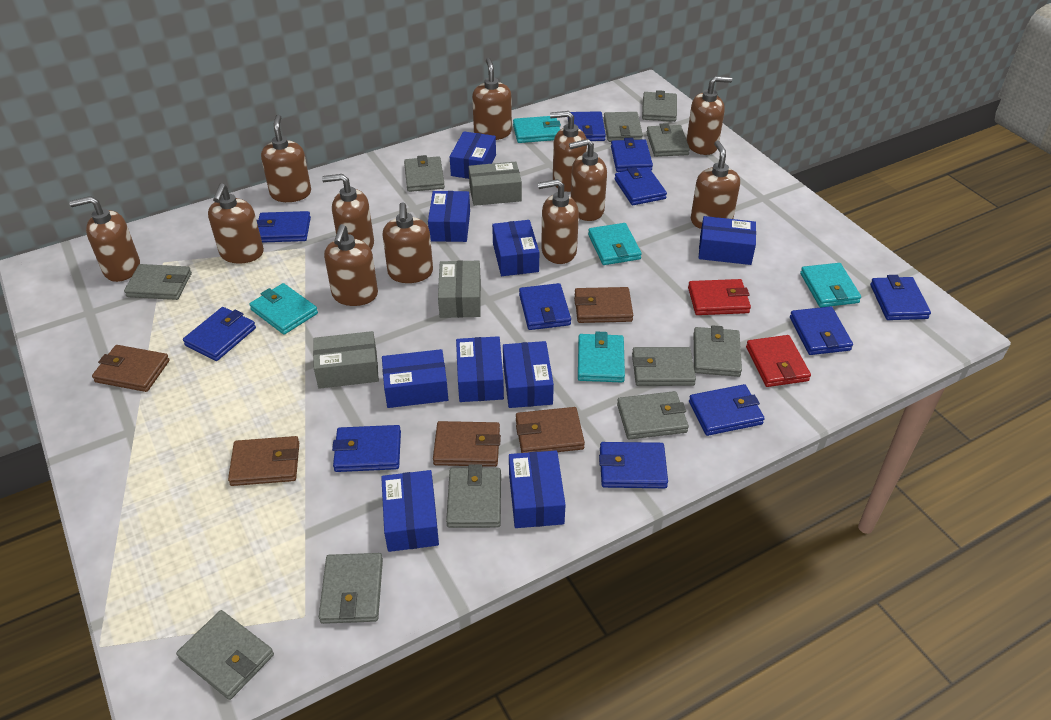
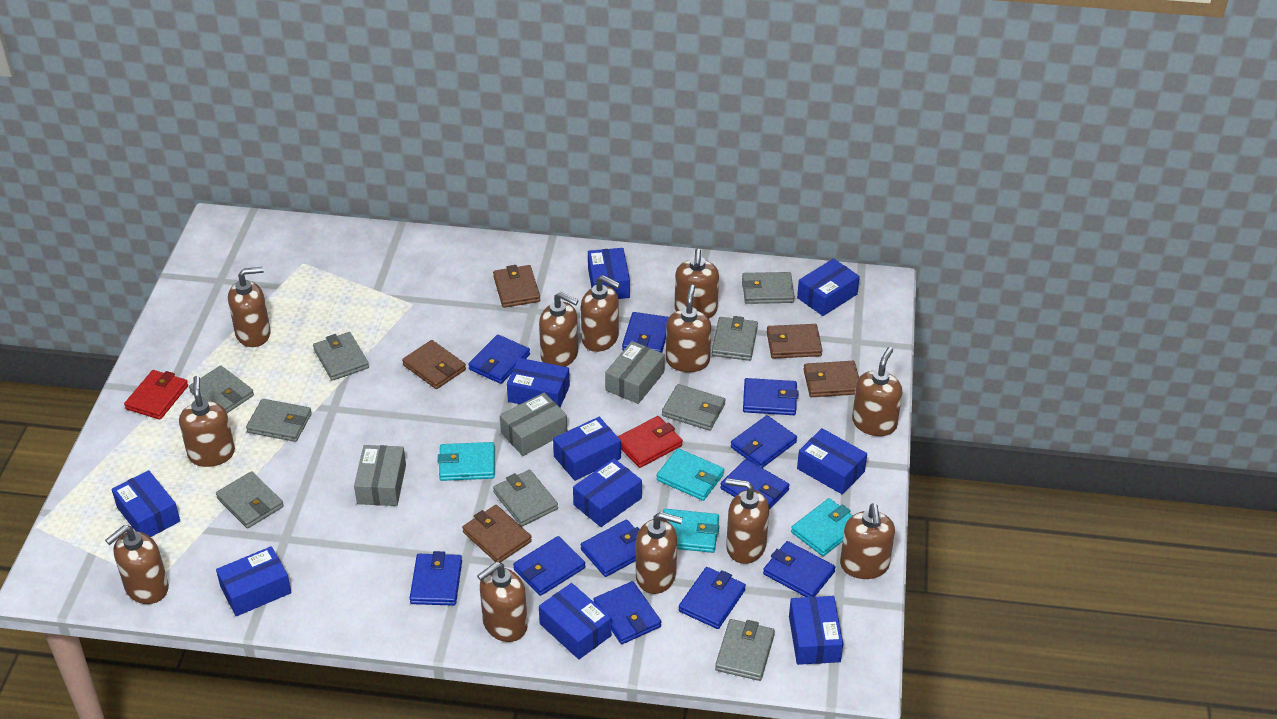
blue box: [381,470,439,552] [382,349,448,408] [428,191,470,242] [450,131,496,179] [456,336,504,402] [492,220,539,276] [503,341,554,408] [509,451,566,528] [699,216,756,265] = 9 -> [112,470,180,537] [216,546,292,616] [507,358,570,407] [539,583,612,659] [553,417,621,481] [573,458,642,527] [588,248,630,299] [789,596,843,665] [797,258,860,316] [797,428,867,495] = 10
grey wallet: [124,264,192,300] [176,610,274,700] [319,553,383,624] [404,155,445,192] [446,465,501,528] [604,112,643,142] [617,391,689,440] [632,347,696,386] [642,90,677,122] [647,123,690,157] [694,325,742,377] = 11 -> [189,366,254,413] [216,471,284,528] [246,399,312,442] [313,332,369,381] [493,470,558,527] [662,384,726,431] [712,316,758,361] [715,619,775,681] [742,272,795,304] = 9
turquoise wallet: [249,283,318,335] [513,116,561,143] [578,332,625,382] [588,223,642,265] [800,263,861,307] = 5 -> [438,442,495,481] [656,448,724,501] [663,509,719,553] [791,498,853,556] = 4

